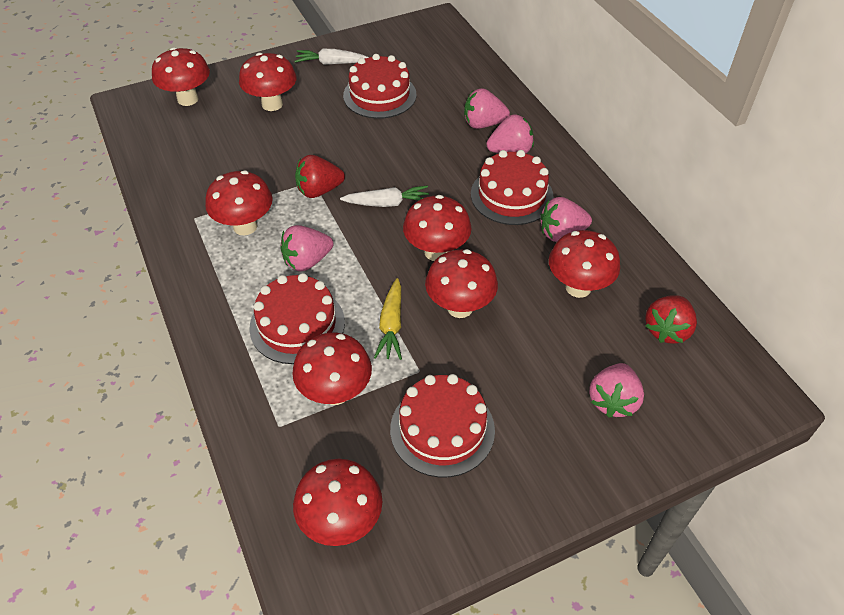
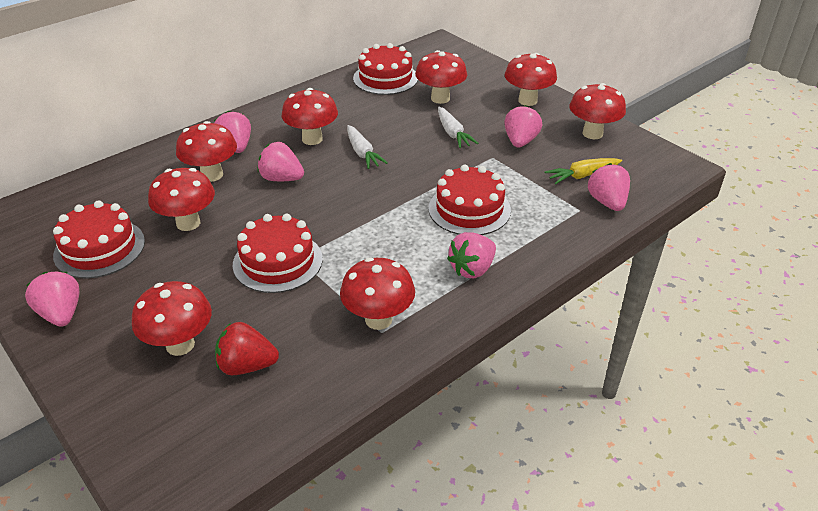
pink strawberry: [280,225,334,272] [464,88,510,129] [486,114,534,153] [541,197,592,242] [589,363,644,418] = 5 -> [25,272,79,327] [214,111,251,153] [257,142,304,181] [447,232,496,278] [504,105,542,148] [588,163,630,211] = 6
red strawberry: [295,155,345,198] [645,295,697,344] = 2 -> [215,322,279,375] = 1

